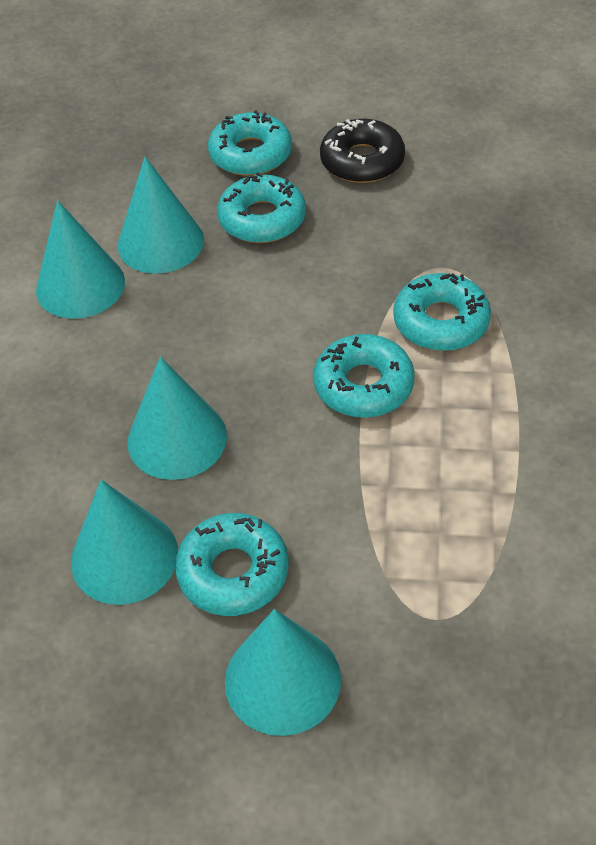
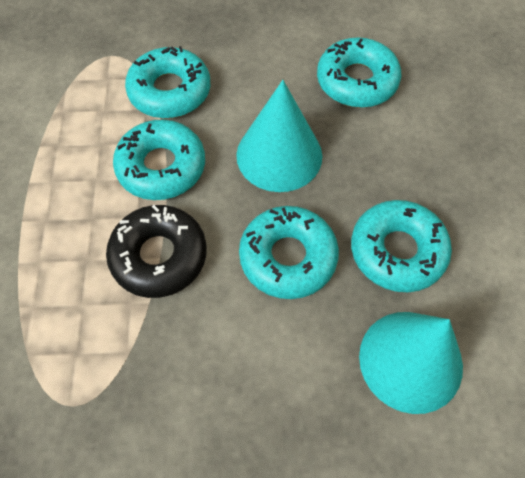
turquoise cone: [36,200,125,319] [71,480,178,605] [118,157,204,274] [128,356,227,480] [225,609,341,736] = 5 -> [236,80,322,192] [359,312,463,414] = 2

